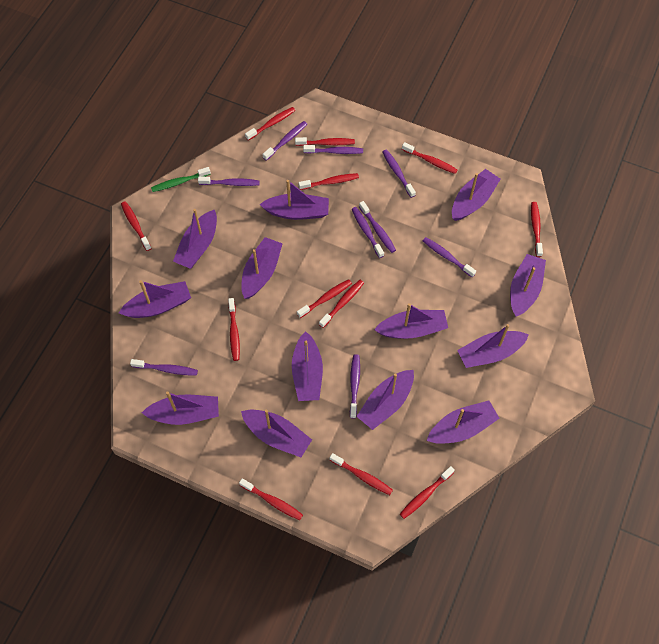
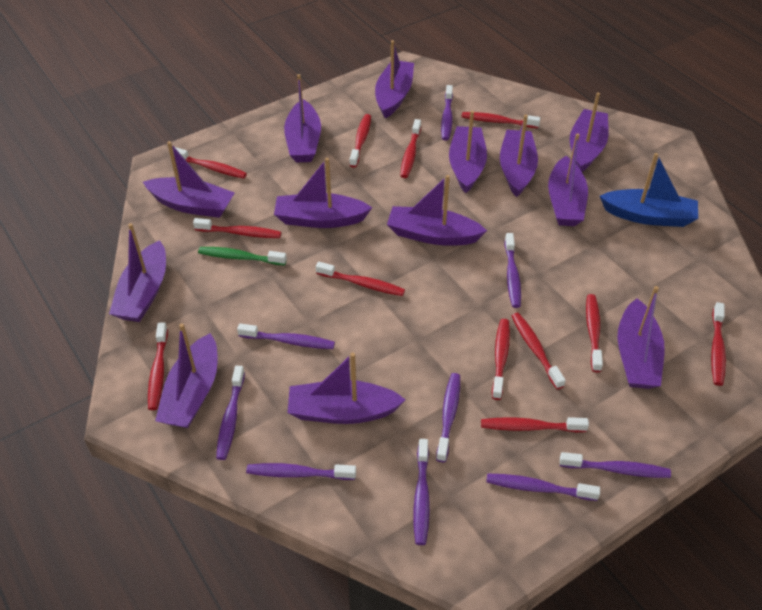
blue boat: none = 0 -> [600,153,698,227] = 1

